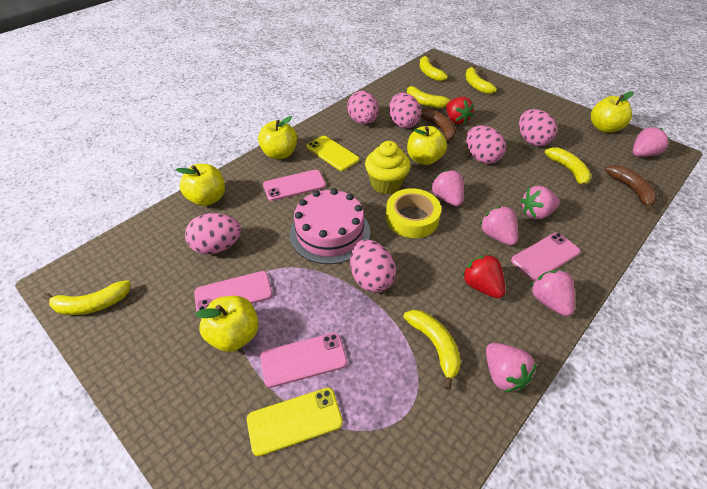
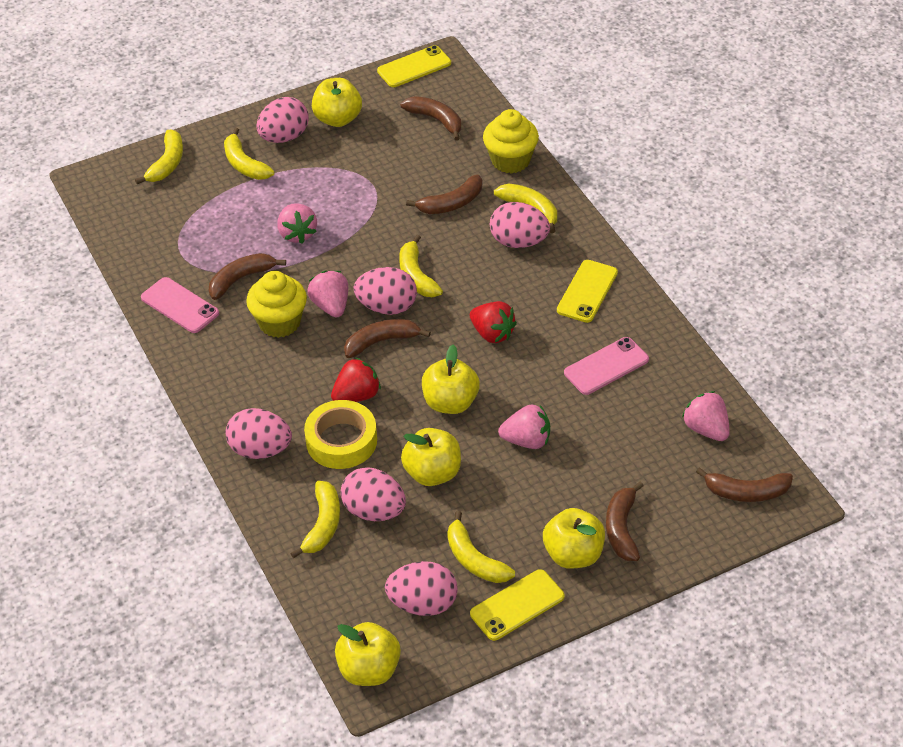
brown banana: [421,109,456,144] [605,165,657,212] = 2 -> [209,253,286,300] [344,319,431,358] [400,96,461,141] [406,174,482,214] [606,482,644,561] [696,467,793,502] = 6
pink cake: [290,188,370,264] = 1 -> none = 0
pink phone: [194,271,272,312] [260,333,347,388] [263,170,326,201] [511,233,580,281] = 4 -> [141,277,219,333] [564,337,649,395] = 2
pink strawberry: [431,170,464,206] [480,206,518,246] [486,343,537,392] [521,186,560,219] [531,270,575,316] [633,127,670,157] = 6 -> [277,203,317,244] [307,271,348,317] [498,404,550,449] [682,391,730,441] = 4
yellow cupcake: [365,141,411,194] = 1 -> [246,271,307,338] [483,109,539,174] = 2
yellow phone: [247,388,343,456] [306,136,359,171] = 2 -> [377,45,451,87] [470,569,565,641] [557,260,618,323] = 3

